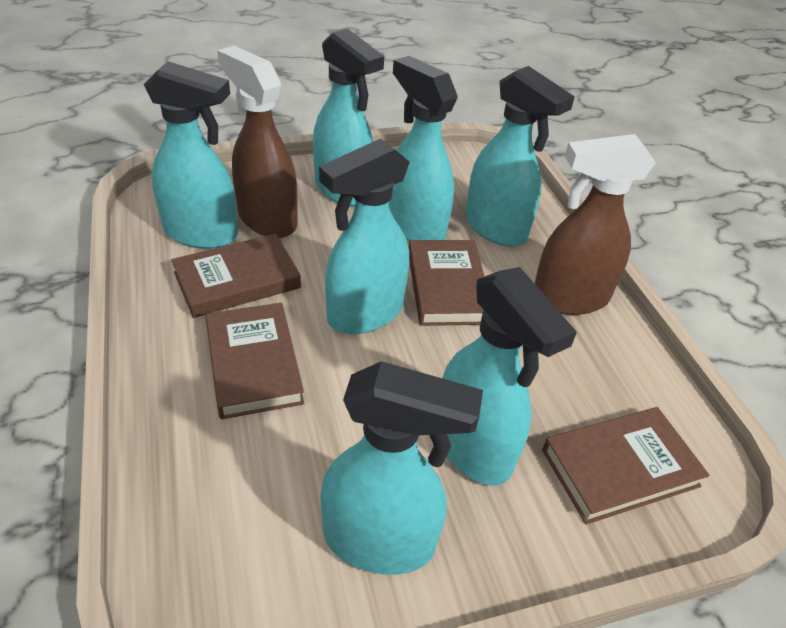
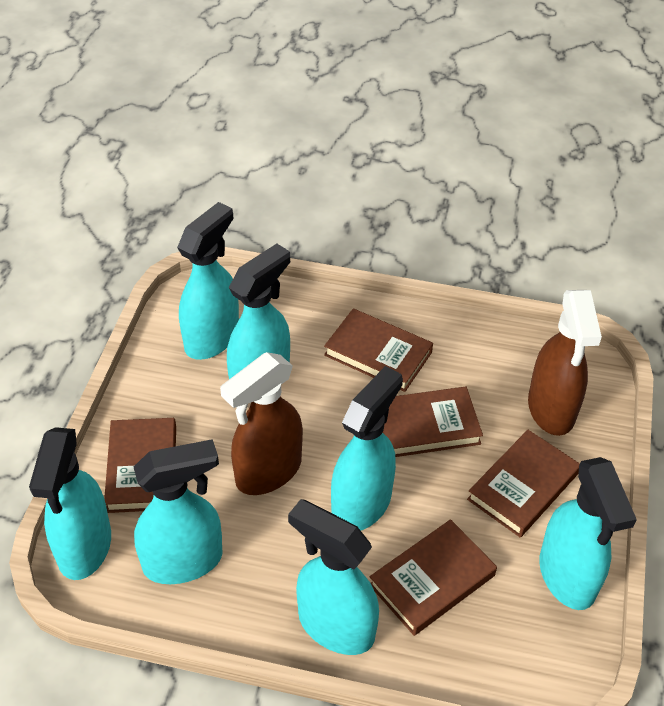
brown book: [171,234,301,318] [205,303,304,419] [409,240,485,326] [542,407,709,524] = 4 -> [104,418,176,513] [324,308,433,392] [370,519,497,636] [382,387,483,457] [467,430,580,537] = 5

